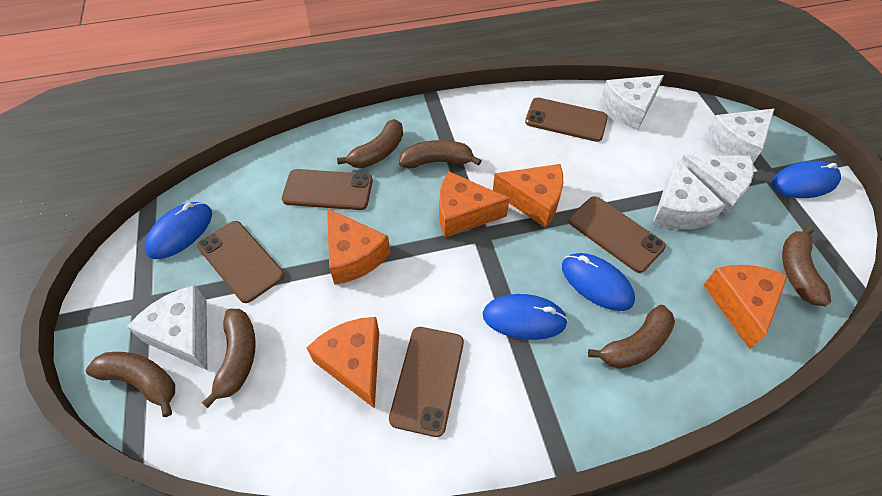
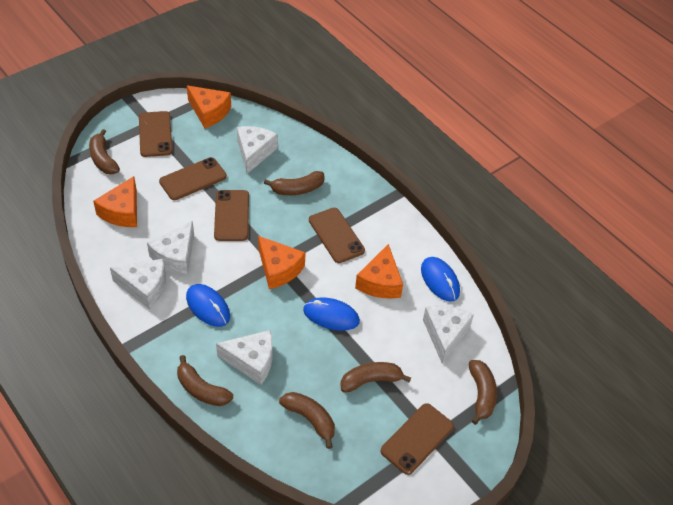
blue mouse: [145,202,212,259] [482,294,568,340] [562,253,635,311] [772,161,841,198] = 4 -> [186,284,230,327] [303,297,360,331] [421,257,460,302] = 3
orange cheese: [307,317,379,409] [327,208,390,285] [439,172,510,238] [493,164,563,228] [703,265,787,349] = 5 -> [93,176,137,227] [187,85,231,128] [258,236,306,289] [355,244,403,299] = 4

